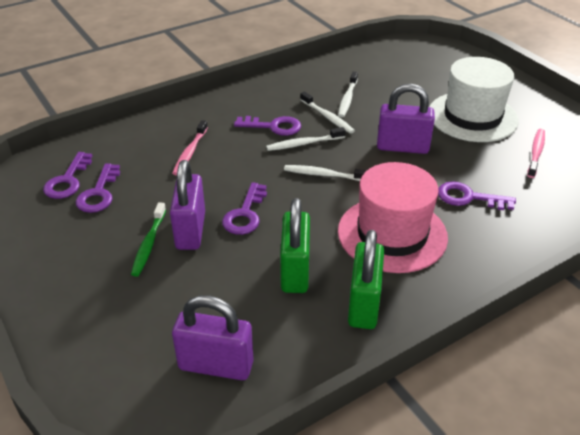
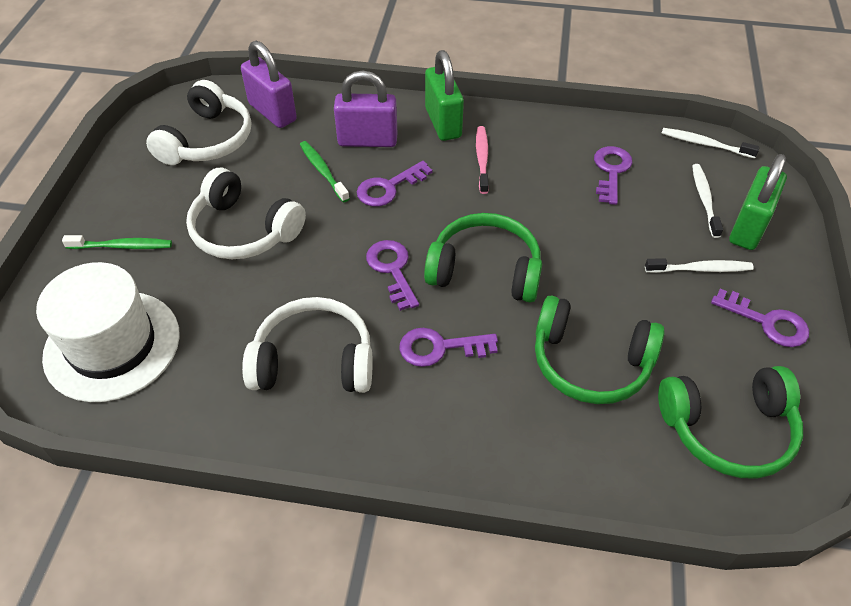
green headphones: none = 0 -> [424,213,542,302] [535,295,665,404] [658,366,803,479] = 3
green toothbrush: [131,202,166,277] = 1 -> [62,235,172,249] [300,141,350,202] = 2
pink hat: [338,162,448,273] = 1 -> none = 0
pink toothbrush: [172,120,208,175] [527,129,545,178] = 2 -> [476,126,489,194] = 1
purple padlock: [170,160,205,250] [172,295,254,380] [377,84,435,154] = 3 -> [241,41,297,128] [334,71,397,147] = 2
white headphones: none = 0 -> [146,80,251,165] [186,168,306,259] [242,297,373,393] = 3
white toothbrush: [266,127,346,151] [284,165,367,181] [300,92,355,134] [338,72,358,117] = 4 -> [645,258,754,273] [661,128,760,158] [692,164,723,238] = 3

